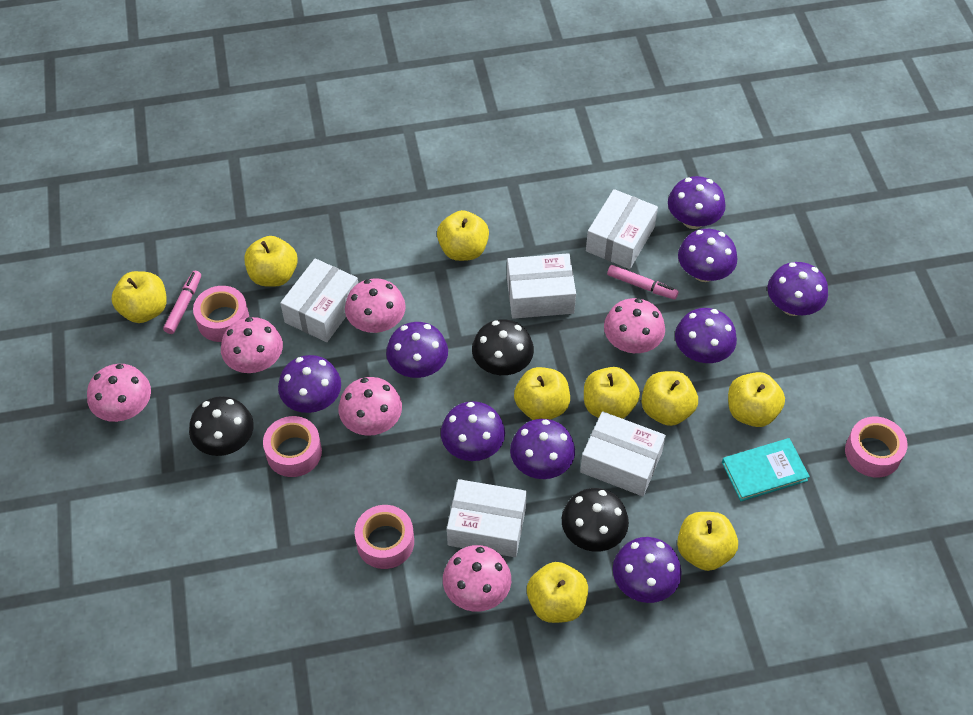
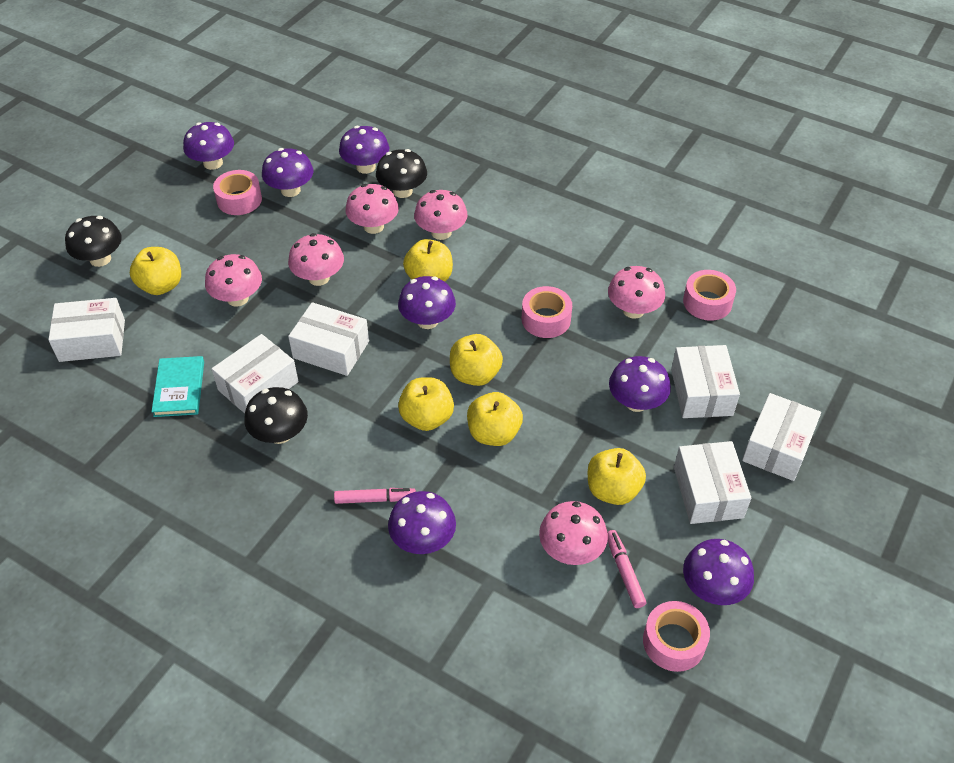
purple mushroom: [278,355,341,413] [386,322,448,378] [441,401,505,461] [510,419,575,479] [613,537,682,603] [668,176,725,229] [675,308,737,363] [678,229,737,282] [768,262,828,316] = 9 -> [183,122,234,170] [262,148,313,197] [339,126,389,174] [388,491,456,554] [398,276,456,329] [609,356,671,412] [683,539,754,605] = 7
white box: [280,258,358,342] [447,479,527,557] [507,253,576,319] [580,411,666,496] [586,189,658,269] = 5 -> [48,298,125,362] [212,334,299,414] [288,302,369,376] [671,345,740,418] [674,441,751,524] [742,393,821,481] = 6
yellow apple: [112,271,167,323] [244,236,298,287] [437,210,489,261] [514,367,570,420] [527,562,588,623] [584,367,640,419] [641,371,698,426] [677,512,738,571] [728,372,785,427] = 9 -> [130,247,181,295] [398,377,454,431] [403,239,453,282] [450,334,503,386] [467,392,523,446] [588,448,646,505] = 6

